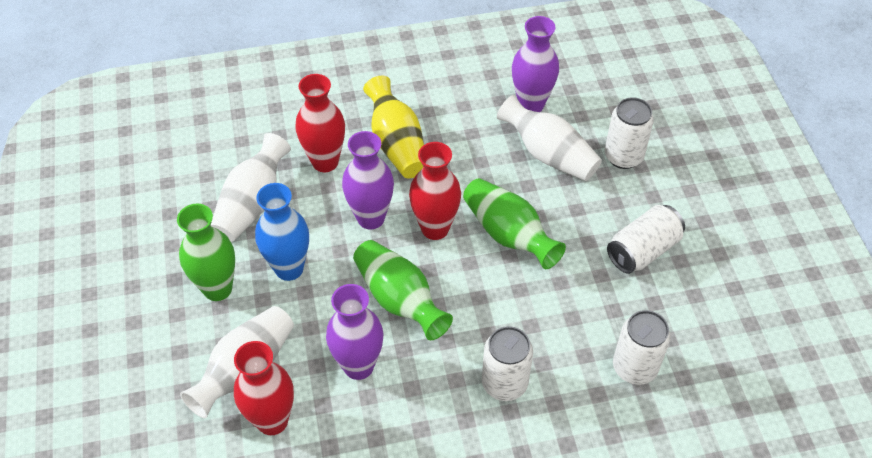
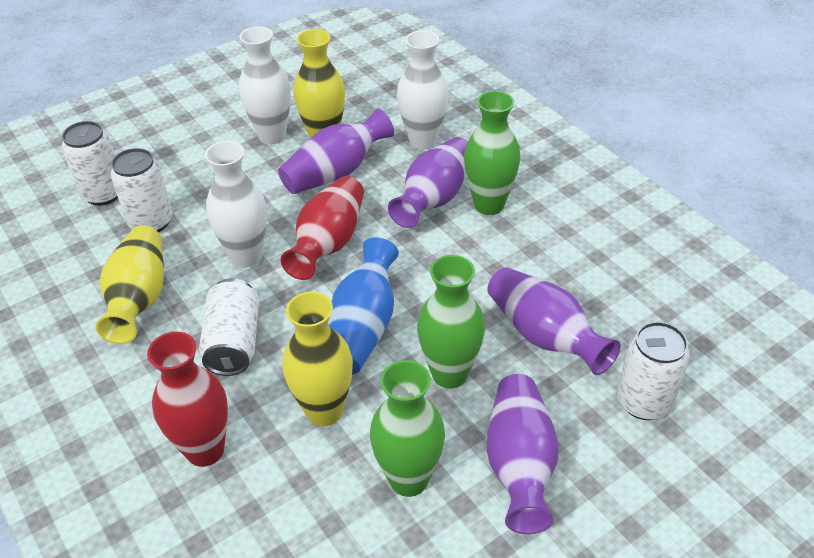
purple vase: [326,284,383,380] [342,131,394,230] [512,16,559,112] = 3 -> [278,109,394,194] [388,137,468,228] [486,374,559,534] [487,267,620,375] = 4
red vase: [234,341,294,435] [295,74,345,172] [409,142,461,240] = 3 -> [147,332,228,467] [281,176,364,280] = 2
yellow vase: [363,76,424,178] = 1 -> [96,225,164,344] [282,292,353,426] [293,29,345,138] = 3

